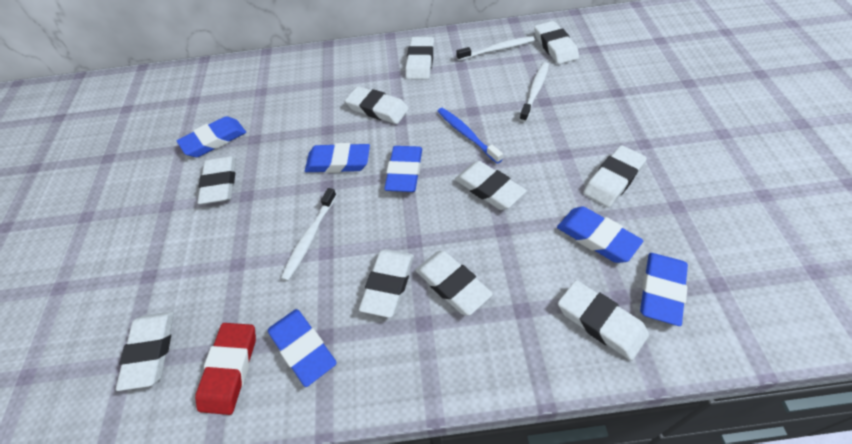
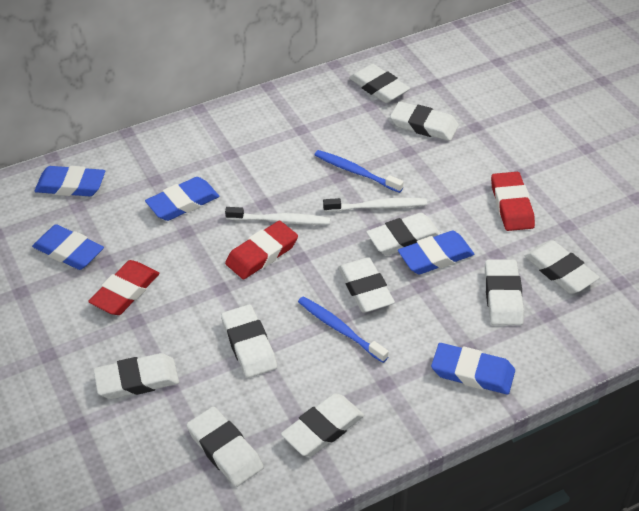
blue eraser: [177,116,246,157] [268,309,337,387] [305,143,370,173] [384,146,422,192] [557,206,643,263] [640,253,688,326] = 6 -> [32,224,104,270] [34,166,105,196] [145,177,219,221] [398,231,474,274] [431,343,515,394] = 5
blue toothbrush: [437,108,503,164] = 1 -> [298,296,388,363] [315,150,404,193] = 2
red eraser: [195,323,256,415] = 1 -> [88,260,160,315] [225,221,298,279] [491,172,535,231] = 3
white toothbrush: [281,188,337,281] [456,36,535,61] [519,62,549,122] = 3 -> [225,207,330,225] [323,198,427,212] = 2

